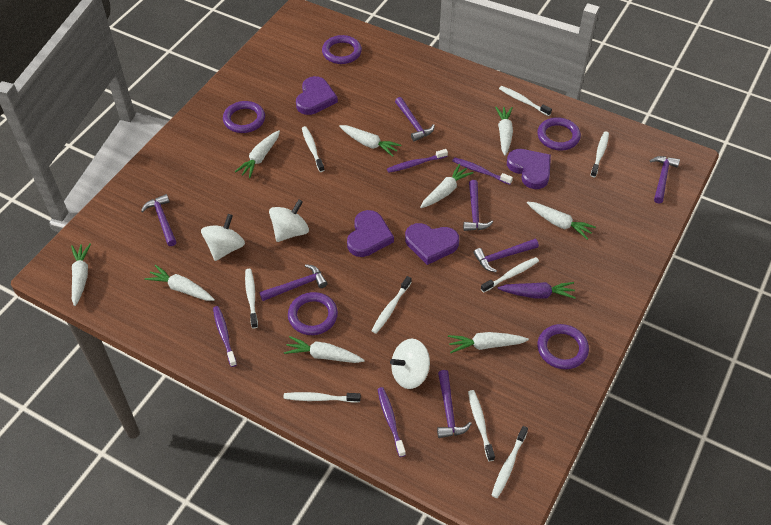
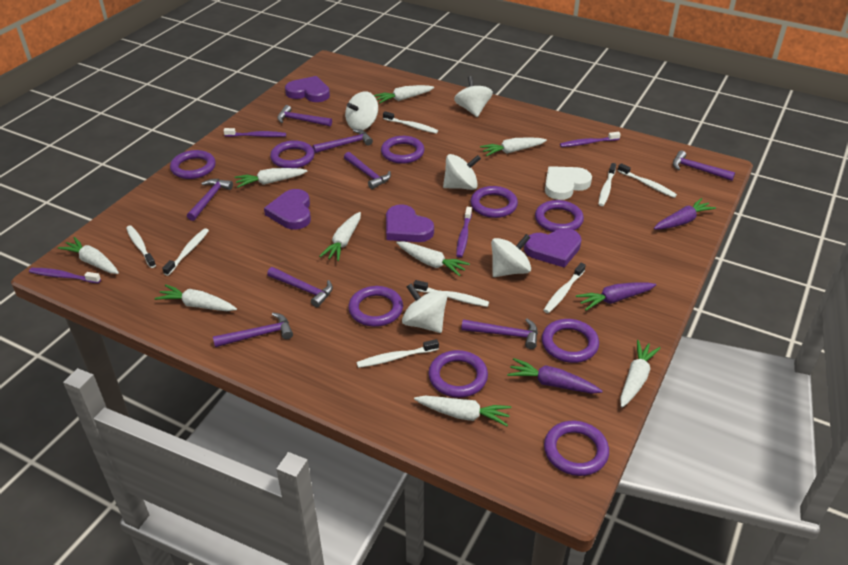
purple carrot: [498,282,576,299] = 1 -> [507,358,602,394] [576,282,656,310] [654,198,716,229] = 3
purple hammer: [141,194,176,246] [259,264,327,301] [395,97,435,141] [437,370,472,438] [463,180,493,231] [473,239,539,272] [650,156,680,203] = 7 -> [187,179,233,221] [213,313,293,347] [267,267,333,307] [277,105,332,127] [313,129,373,153] [344,152,391,189] [461,319,538,349] [673,151,735,181] = 8
purple ring: [223,101,265,133] [288,292,338,335] [322,35,362,64] [537,117,581,151] [537,324,589,369] = 5 -> [170,150,216,179] [270,140,315,168] [348,286,403,327] [381,136,424,164] [428,350,488,398] [470,186,518,218] [535,200,584,232] [542,319,599,363] [544,421,609,476] = 9
white heart: none = 0 -> [545,166,592,200] = 1
white spinning top: [201,214,245,261] [269,199,309,242] [390,338,430,389] = 3 -> [345,91,378,130] [402,284,447,333] [443,154,481,190] [454,76,493,117] [491,234,531,277] = 5
white toothbrush: [245,269,258,328] [284,392,361,403] [302,126,324,172] [371,276,412,334] [468,390,495,461] [481,257,539,293] [491,426,528,498] [499,86,552,116] [590,131,609,177] = 9 -> [126,225,156,268] [162,228,209,276] [357,339,439,368] [383,111,438,134] [413,280,489,307] [543,263,586,313] [598,163,616,206] [618,163,677,198] = 8

